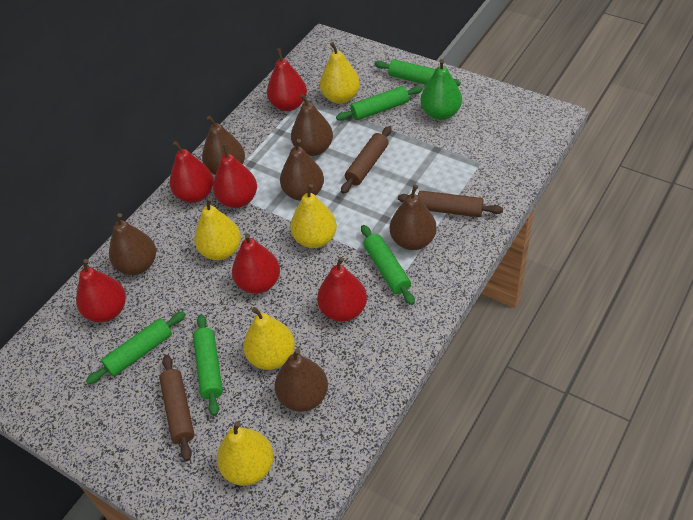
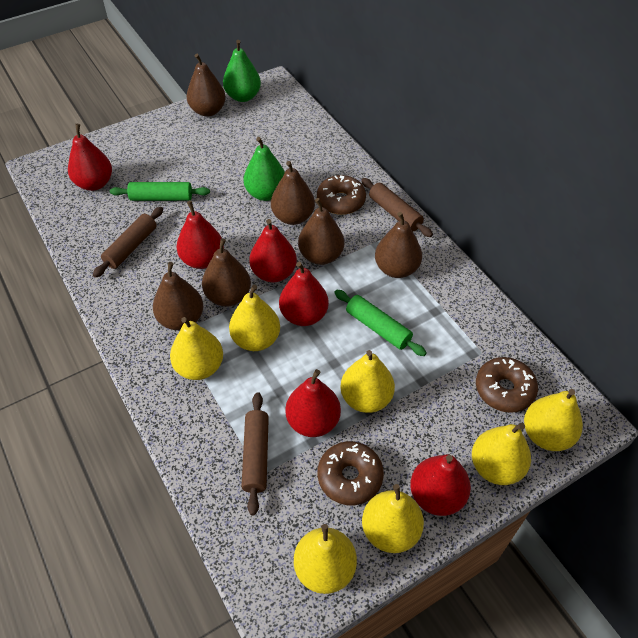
brown donut: none = 0 -> [317,175,366,215] [318,441,384,505] [476,357,538,413] = 3
green pear: [420,59,462,120] = 1 -> [223,40,261,102] [244,137,285,201] = 2
green rolling pin: [86,311,186,384] [193,314,223,416] [336,86,423,121] [361,225,415,305] [375,59,461,86] = 5 -> [110,182,210,201] [334,290,427,356] = 2
yellow pear: [194,197,241,260] [217,421,274,486] [243,307,295,370] [290,184,337,248] [320,42,360,104] = 5 -> [170,317,223,380] [229,285,280,351] [294,524,357,594] [340,350,395,413] [362,484,424,553] [472,423,531,485] [524,389,583,451] = 7

